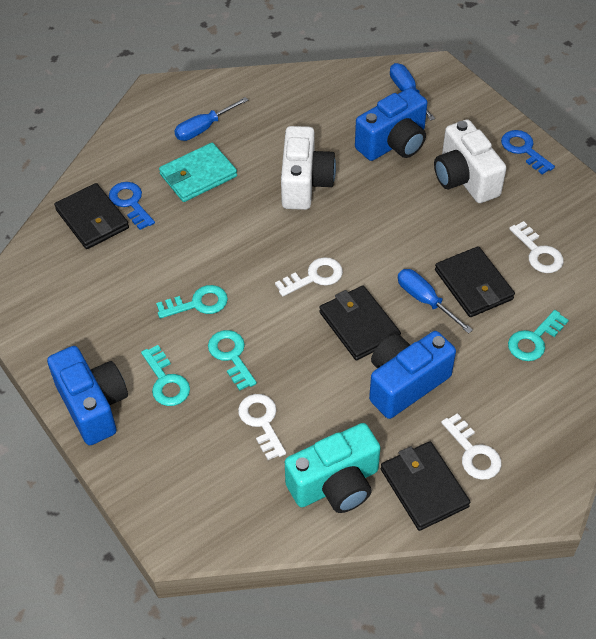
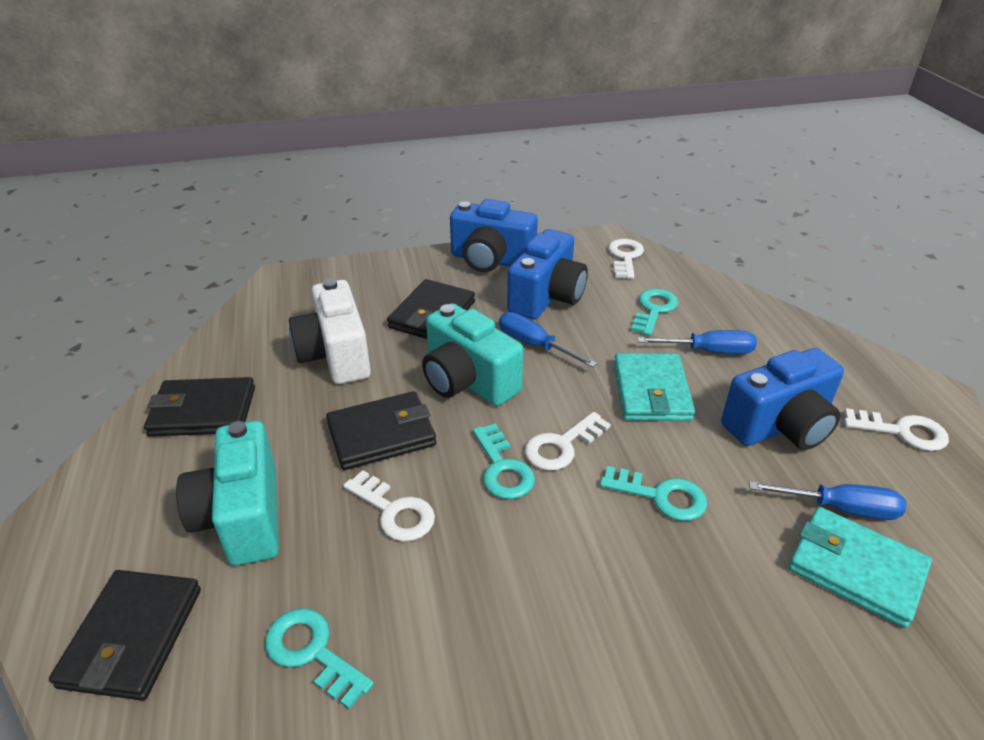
blue key: [109,182,155,230] [501,130,555,174] = 2 -> none = 0
turquoise camera: [285,423,380,513] = 1 -> [176,421,279,566] [422,303,524,406] = 2
turquoise wallet: [159,143,237,202] = 1 -> [614,353,695,421] [788,507,932,628] = 2
white camera: [281,126,336,210] [434,120,506,203] = 2 -> [289,279,371,384] = 1

